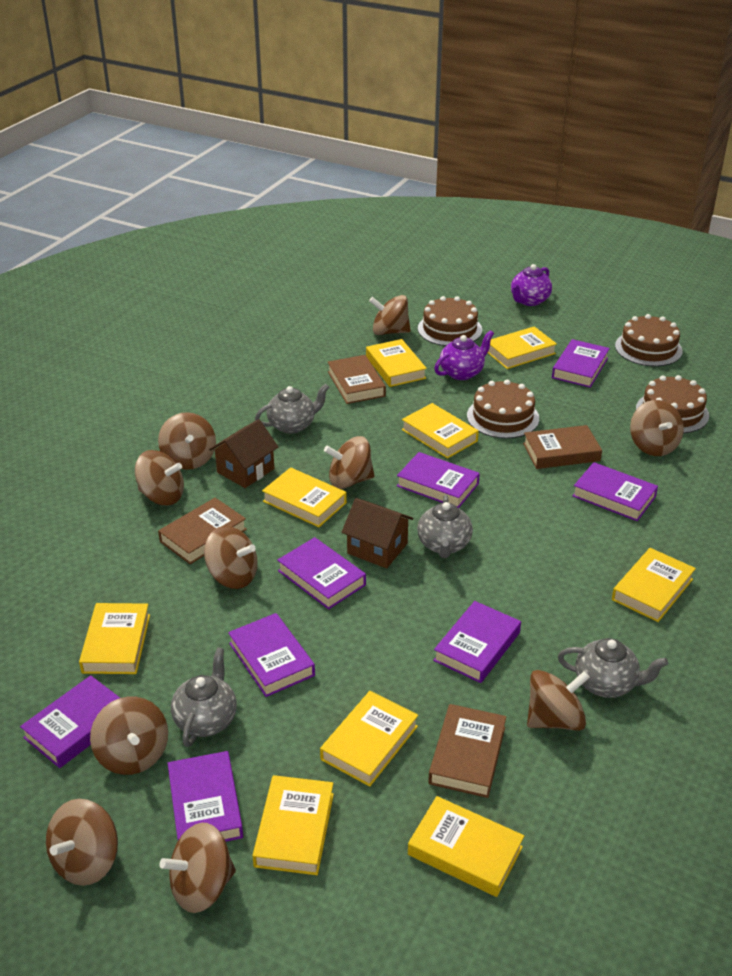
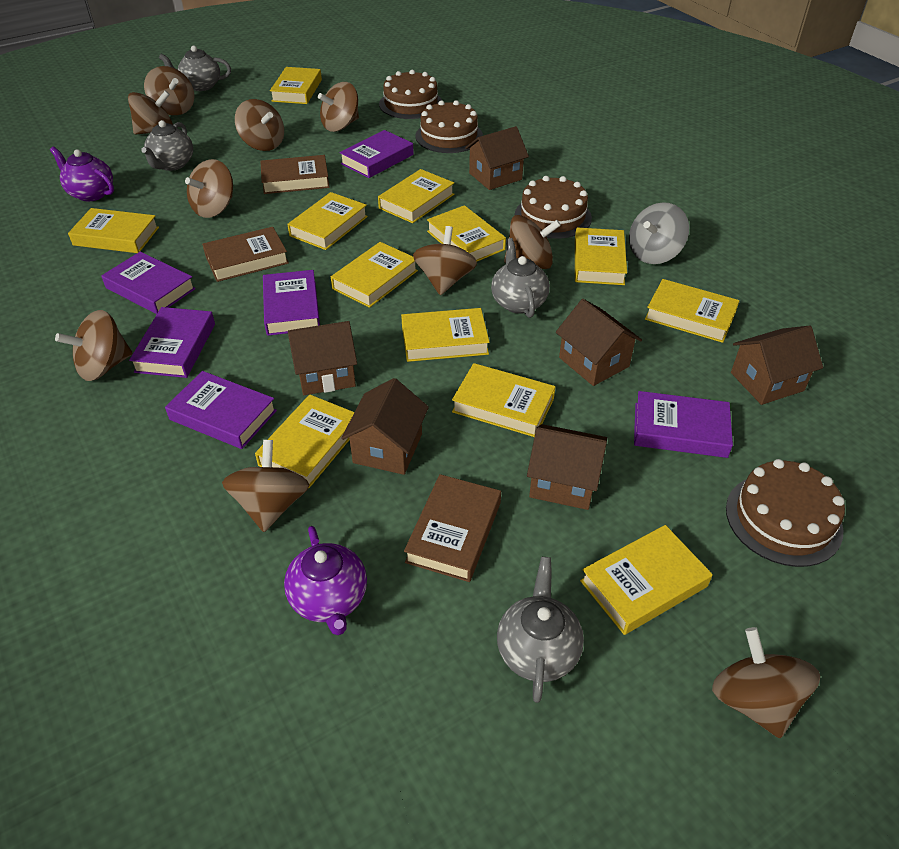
brown book: [158,498,247,564] [328,355,386,404] [428,704,506,798] [523,425,602,469] = 4 -> [202,227,289,282] [260,155,330,194] [404,474,501,582] = 3
brown house: [209,419,278,488] [342,498,413,569] = 2 -> [288,321,357,395] [341,378,429,475] [465,126,529,190] [527,424,607,510] [556,299,642,386] [731,325,823,405] = 6
grey spinning top: none = 0 -> [629,202,689,264] = 1
purple book: [20,675,120,768] [168,751,243,842] [228,613,315,697] [277,537,366,610] [397,452,480,508] [433,601,521,683] [552,339,610,388] [572,462,658,521] = 8 -> [101,252,196,314] [129,307,215,378] [165,371,277,449] [263,270,320,336] [339,130,413,178] [634,391,733,458] = 6
yellow book: [79,603,150,674] [252,775,334,875] [262,467,347,527] [320,691,418,787] [366,339,427,387] [402,403,479,459] [408,796,524,897] [488,326,557,369] [612,548,696,622] = 9 -> [68,208,159,253] [255,395,354,488] [270,67,322,104] [287,192,368,250] [331,242,418,308] [378,169,454,223] [401,308,490,362] [427,205,506,261] [452,363,556,437] [575,228,627,285] [580,525,713,635] [645,279,740,343] = 12

